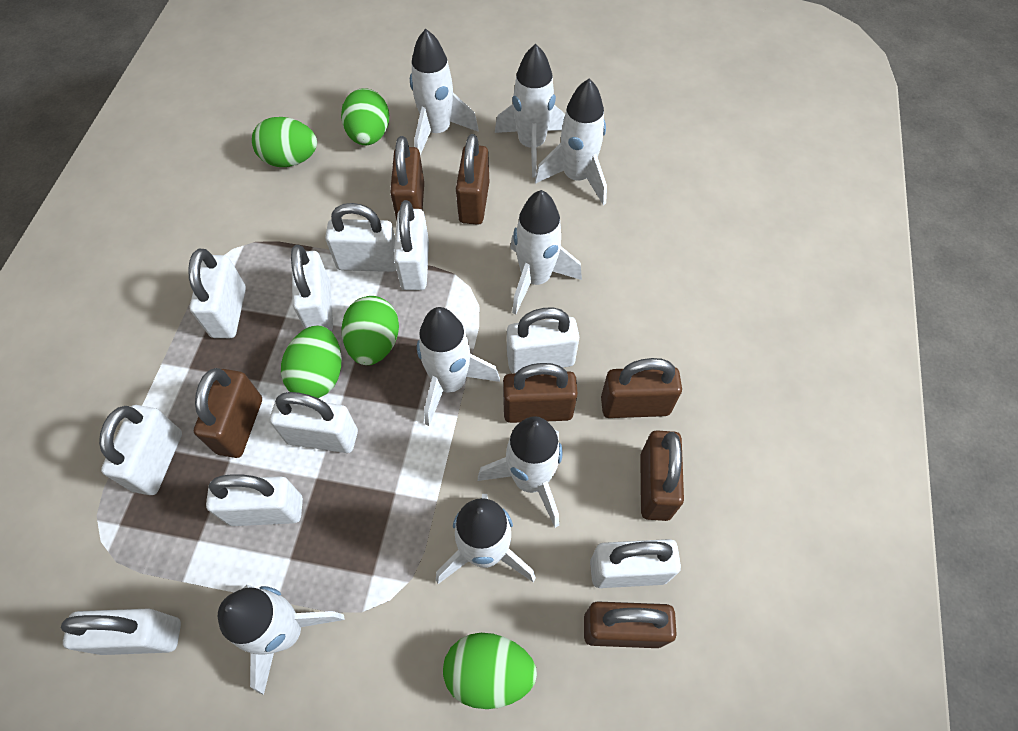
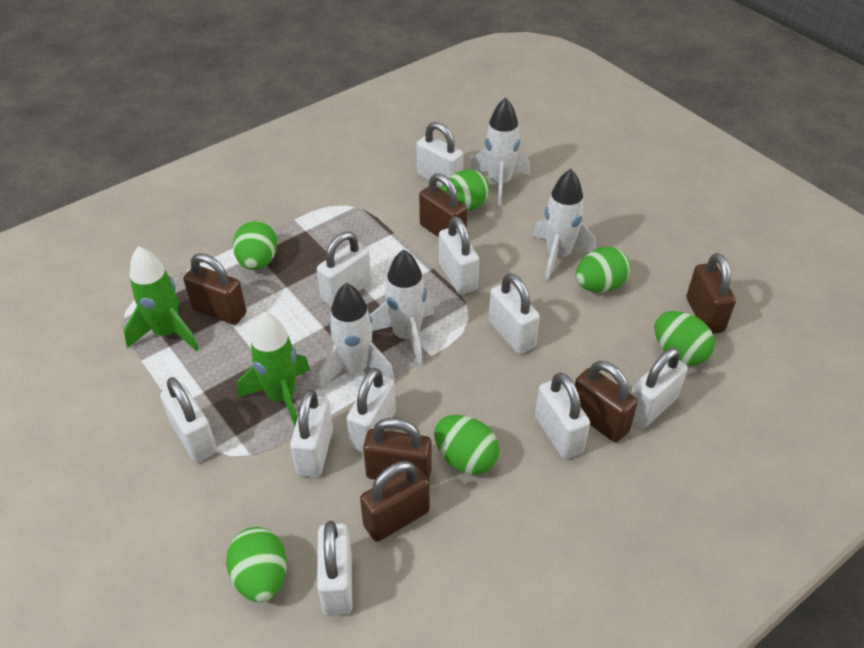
brown padlock: [194,368,262,458] [390,136,424,220] [456,134,489,225] [503,363,578,423] [584,601,677,648] [601,358,682,418] [640,430,684,521] = 7 -> [183,253,247,325] [360,461,430,542] [363,418,432,480] [419,173,467,237] [575,361,638,442] [686,253,736,334] = 6
green egg: [252,117,317,167] [281,325,342,398] [341,88,389,145] [342,296,399,365] [443,633,537,709] = 5 -> [226,527,287,602] [233,220,278,270] [434,415,499,475] [441,169,490,211] [576,247,631,293] [654,311,715,366] = 6
green rocket: none = 0 -> [124,246,199,352] [238,312,310,426] = 2
white rocket: [218,585,345,695] [410,29,479,155] [417,307,500,426] [436,494,536,584] [478,416,563,528] [495,44,565,178] [510,190,582,315] [535,79,607,205] = 8 -> [319,283,395,391] [370,250,434,367] [470,97,530,207] [532,169,596,281] = 4

